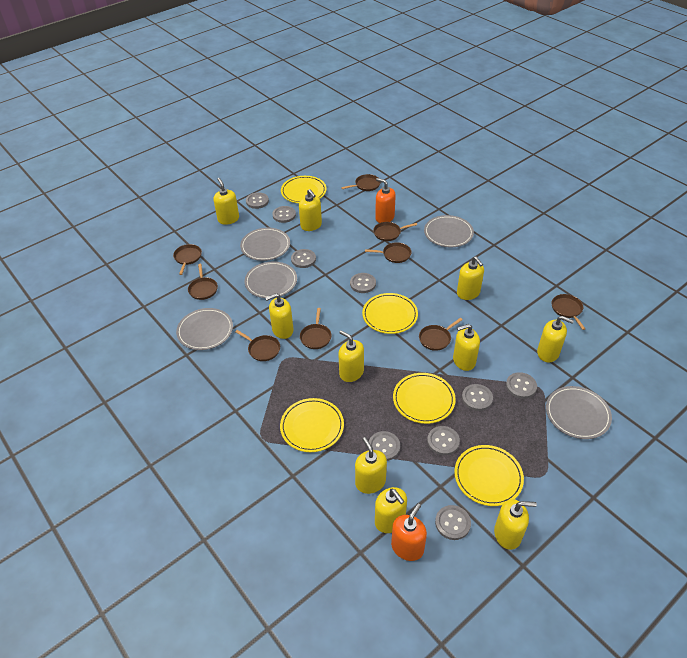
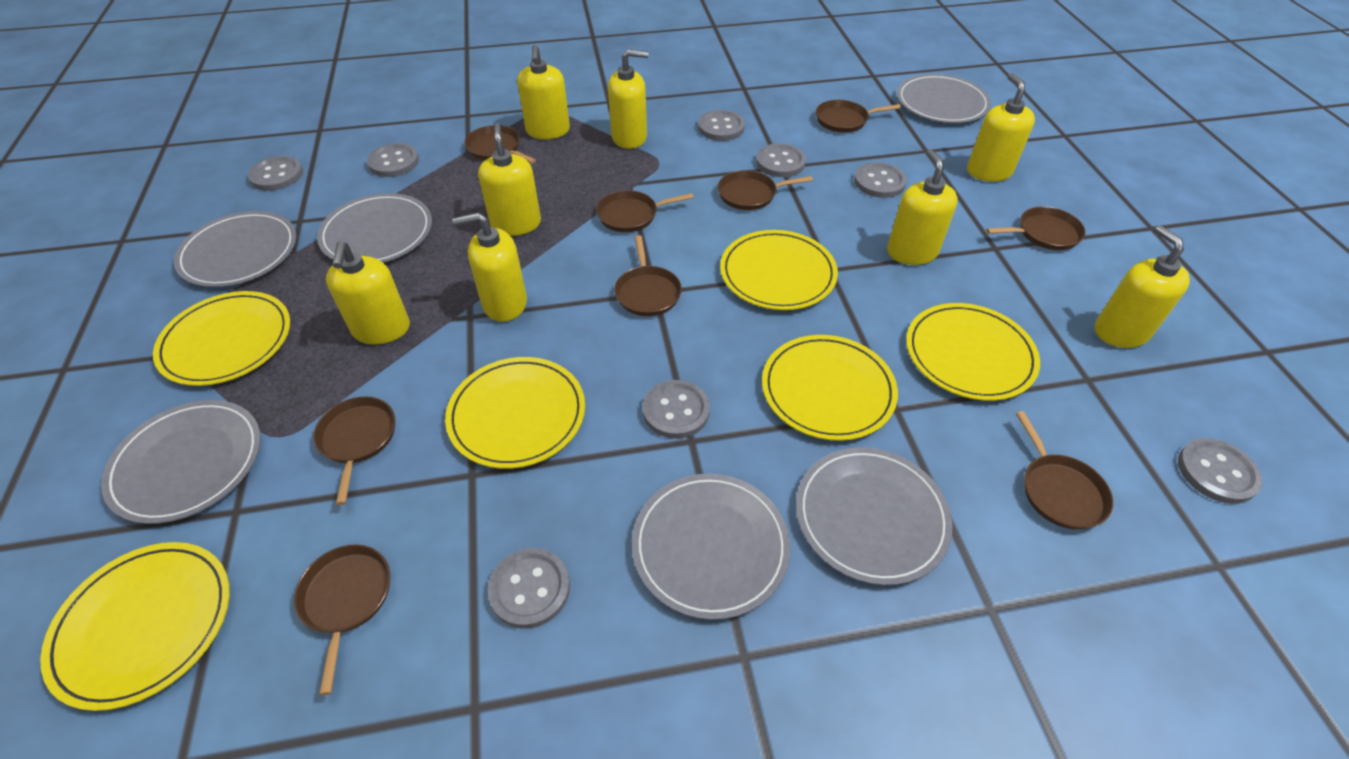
grey button: [246,192,269,209] [272,206,296,223] [291,249,316,268] [350,273,376,293] [369,431,400,461] [427,426,460,455] [435,505,471,540] [462,384,493,411] [506,372,537,399] = 9 -> [248,156,303,191] [367,143,419,177] [488,548,570,628] [643,380,710,439] [698,110,745,141] [756,143,806,177] [854,162,907,198] [1178,438,1262,504] = 8
grey plate: [176,308,233,350] [240,228,290,261] [245,261,297,298] [424,215,474,247] [546,386,612,439] = 5 -> [101,400,261,524] [174,211,296,287] [317,193,432,263] [632,474,790,620] [796,447,953,585] [897,74,991,123] = 6
orange soap dispenser: [375,178,396,223] [391,503,427,561] = 2 -> none = 0
yellow plate: [280,398,344,452] [281,176,327,203] [362,293,418,334] [393,373,456,424] [454,445,524,506] = 5 -> [40,542,230,711] [153,291,290,386] [445,357,585,469] [720,230,838,310] [762,335,898,441] [906,303,1040,401] = 6
yellow soap dispenser: [213,178,239,225] [265,293,294,339] [299,189,322,231] [338,330,364,382] [355,437,387,494] [375,487,407,533] [453,324,480,371] [457,256,484,300] [494,499,537,550] [537,316,574,362] = 10 -> [326,241,410,345] [452,212,527,322] [478,122,541,236] [517,45,570,139] [608,49,648,149] [887,149,958,265] [967,73,1035,182] [1095,226,1190,348] = 8

